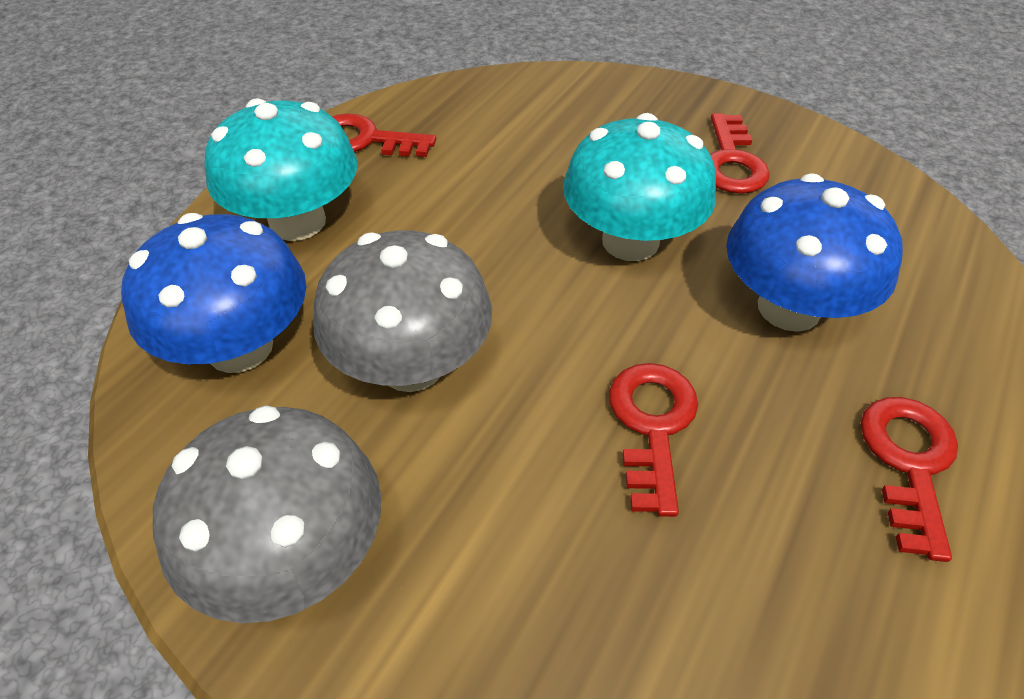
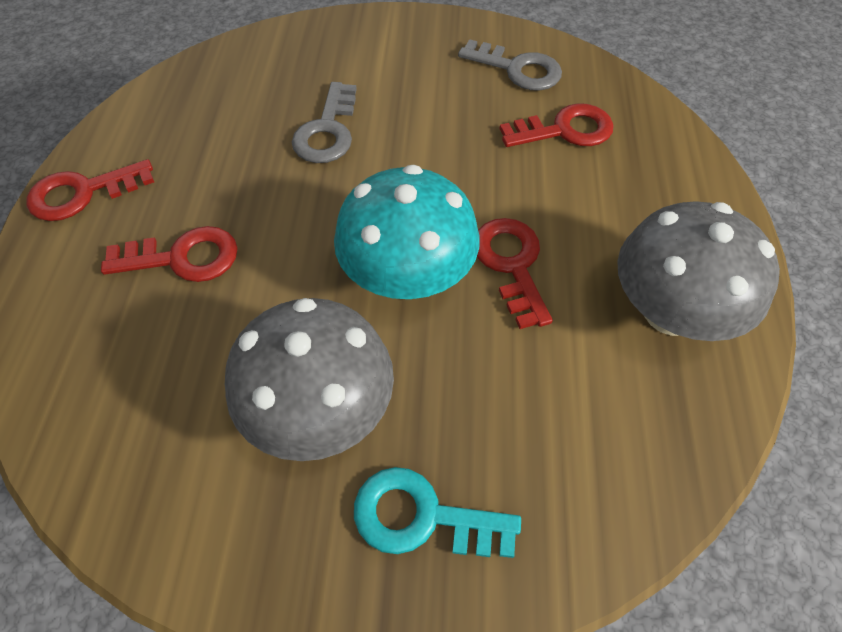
blue mushroom: [121,213,306,373] [726,173,903,332] = 2 -> none = 0
grey key: none = 0 -> [292,82,357,163] [458,39,562,91] = 2
turquoise key: none = 0 -> [354,467,521,558] = 1
turquoise mushroom: [205,98,358,241] [563,113,716,261] = 2 -> [334,165,480,299] = 1

